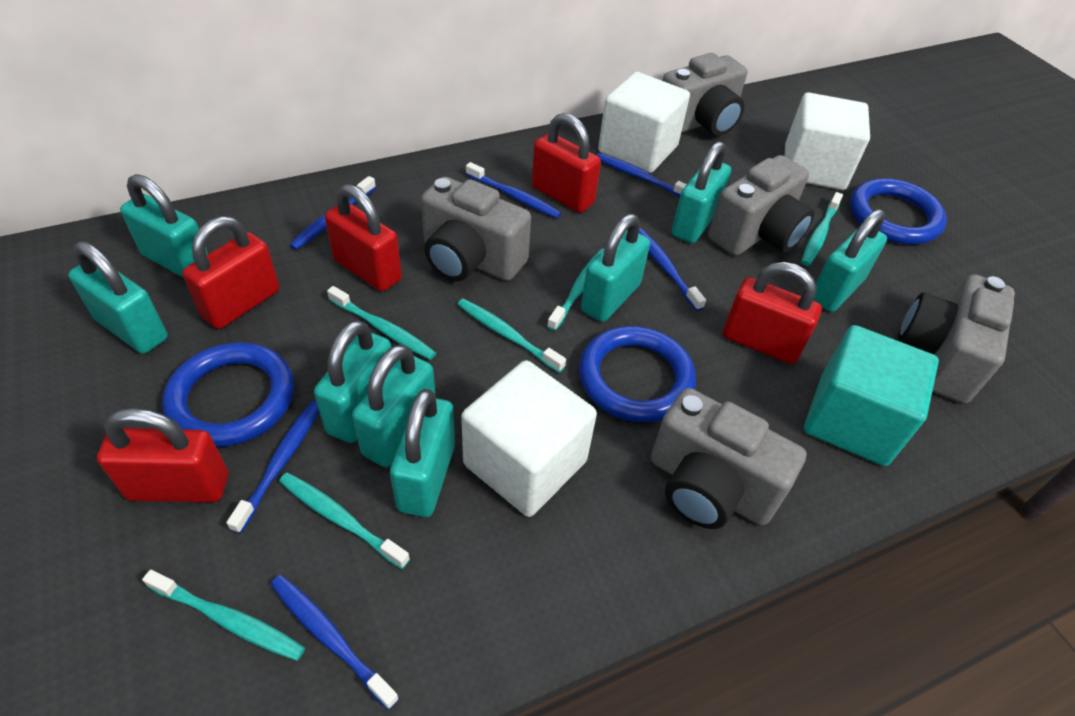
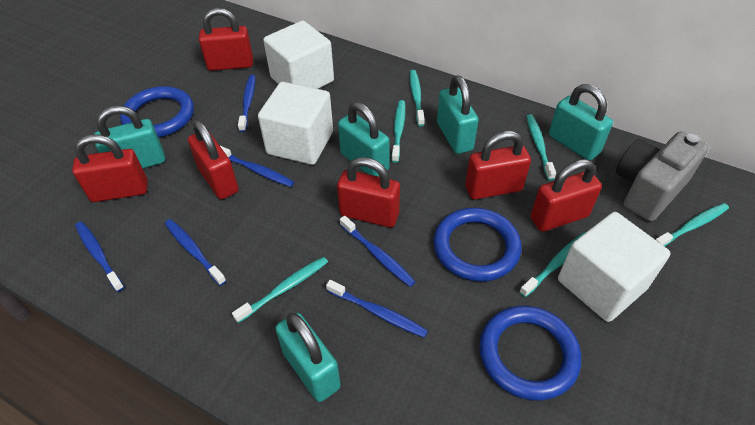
grey camera: [421,177,531,281] [651,388,807,529] [662,53,748,136] [708,155,815,256] [898,274,1015,404] = 5 -> [616,132,709,221] = 1
red padlock: [97,408,228,502] [182,216,279,329] [325,184,402,291] [532,113,601,213] [723,262,822,364] = 5 -> [72,134,148,202] [188,120,239,199] [199,8,253,71] [337,157,400,228] [465,131,531,200] [530,159,602,232] = 6
turquoise cube: [804,325,939,466] = 1 -> none = 0
turquoise padlock: [68,241,168,354] [120,174,208,278] [314,320,391,443] [352,344,436,467] [390,389,455,517] [581,214,650,322] [671,141,731,243] [813,209,887,312] = 8 -> [95,106,165,168] [275,313,341,402] [338,102,390,177] [437,75,479,154] [549,84,613,160] = 5

